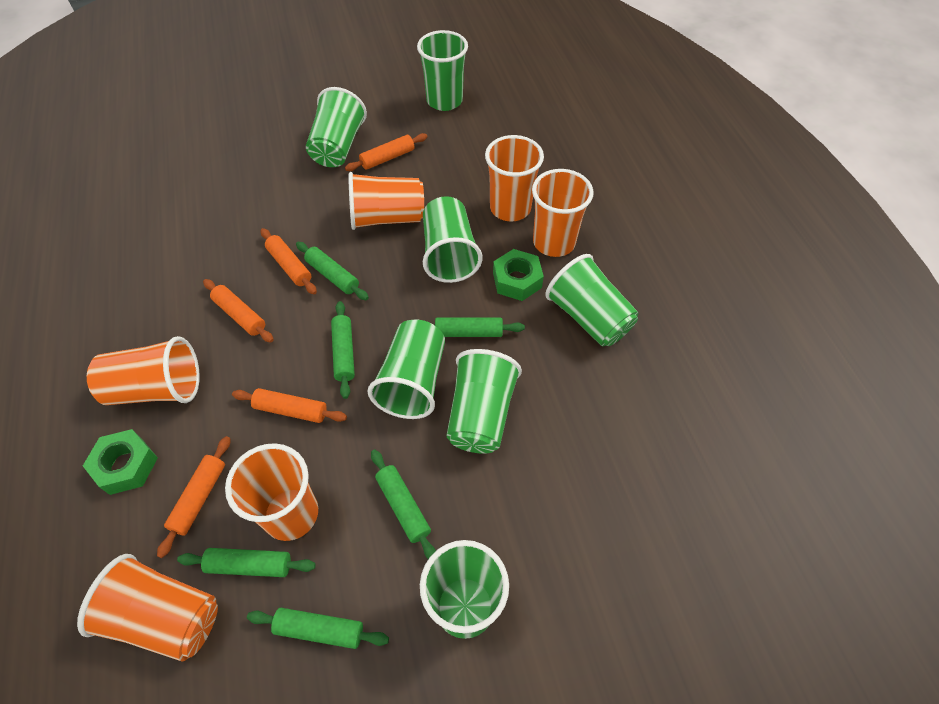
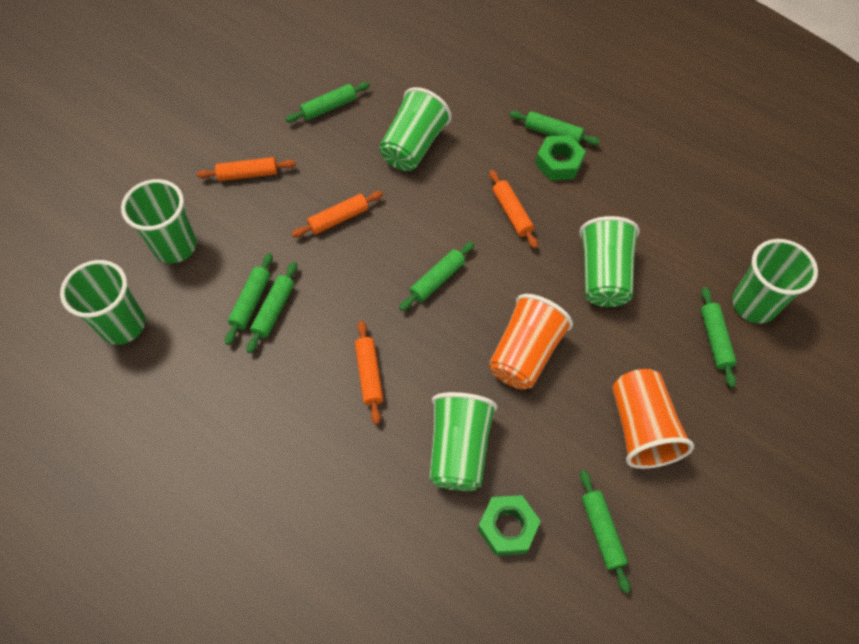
green cup: [306,87,367,167] [367,320,445,419] [417,30,468,111] [420,540,509,639] [423,196,482,283] [446,349,522,454] [545,254,638,346] = 7 -> [60,260,145,345] [121,179,197,263] [379,87,452,171] [429,392,497,491] [579,216,640,307] [732,239,818,323] = 6
green rolling pin: [177,548,316,577] [247,608,389,649] [296,242,369,300] [331,301,355,399] [371,450,436,559] [435,317,525,337] = 6 -> [225,253,273,345] [246,262,297,353] [286,82,370,123] [399,242,474,311] [509,111,600,145] [580,470,630,593] [701,287,737,388] = 7
orange cup: [77,554,218,662] [87,336,200,405] [225,443,318,541] [348,172,424,230] [485,135,544,221] [532,169,594,257] = 6 -> [489,294,573,390] [612,369,694,469] = 2
orange rolling pin: [157,436,230,558] [203,279,274,343] [232,388,347,423] [261,228,317,295] [345,133,427,171] = 5 -> [197,157,296,181] [292,191,383,238] [355,320,383,424] [489,170,538,249] = 4

